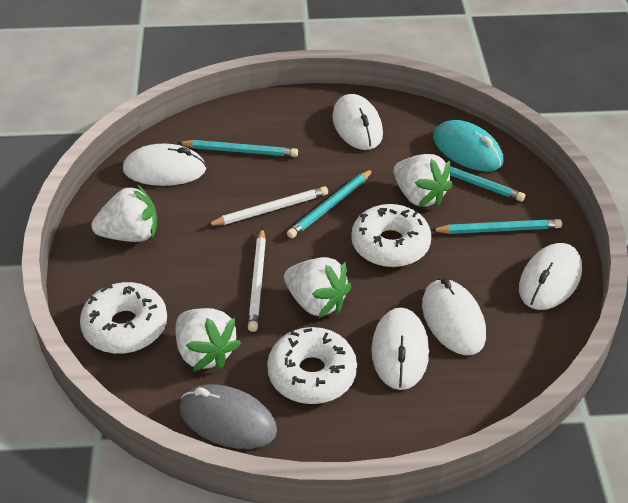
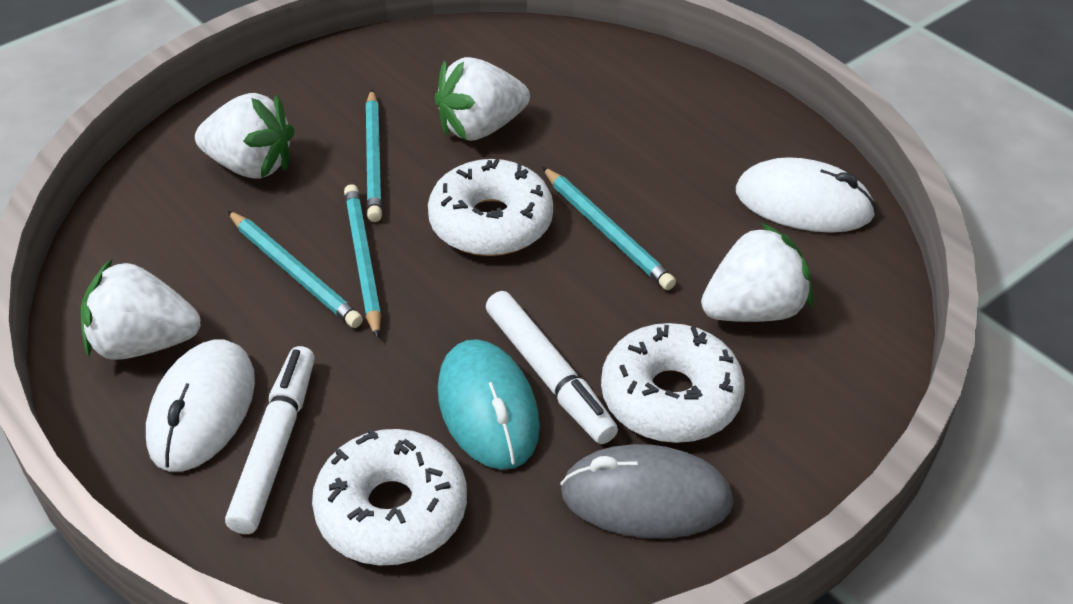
white marker: none = 0 -> [225,346,315,534] [486,291,618,444] = 2
white mouse: [123,144,206,186] [332,94,383,150] [371,308,429,390] [422,278,486,355] [519,243,582,310] = 5 -> [146,339,255,472] [736,157,876,233] = 2
white pencil: [206,186,328,226] [248,227,266,332] = 2 -> none = 0

